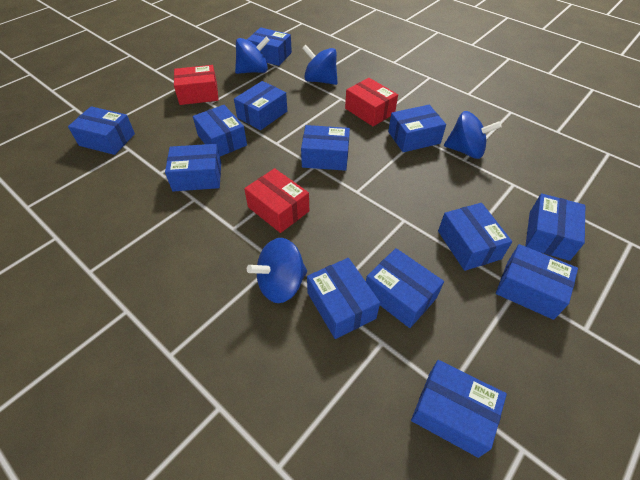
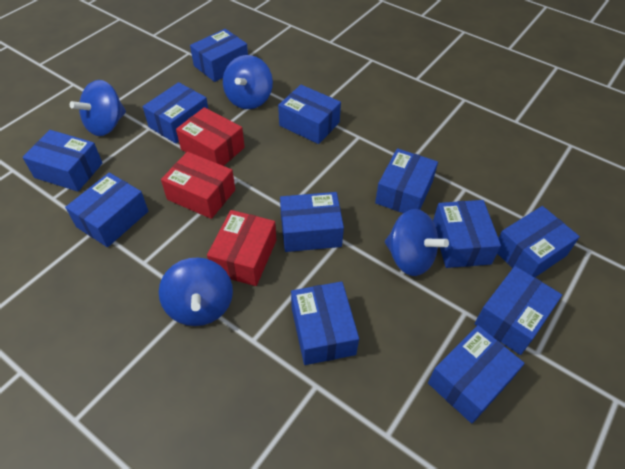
blue box: [68,106,135,155] [165,144,221,191] [193,105,247,156] [234,81,287,130] [247,27,292,66] [301,125,350,171] [307,258,380,339] [366,248,444,328] [388,105,446,152] [411,360,507,458] [438,203,512,271] [496,244,578,320] [525,193,585,261] = 13 -> [23,130,102,192] [65,173,148,247] [143,82,208,143] [190,29,248,82] [278,85,341,144] [280,192,344,252] [291,282,359,365] [375,148,438,213] [428,325,524,424] [433,200,501,268] [475,266,562,355] [497,206,580,277] = 12

